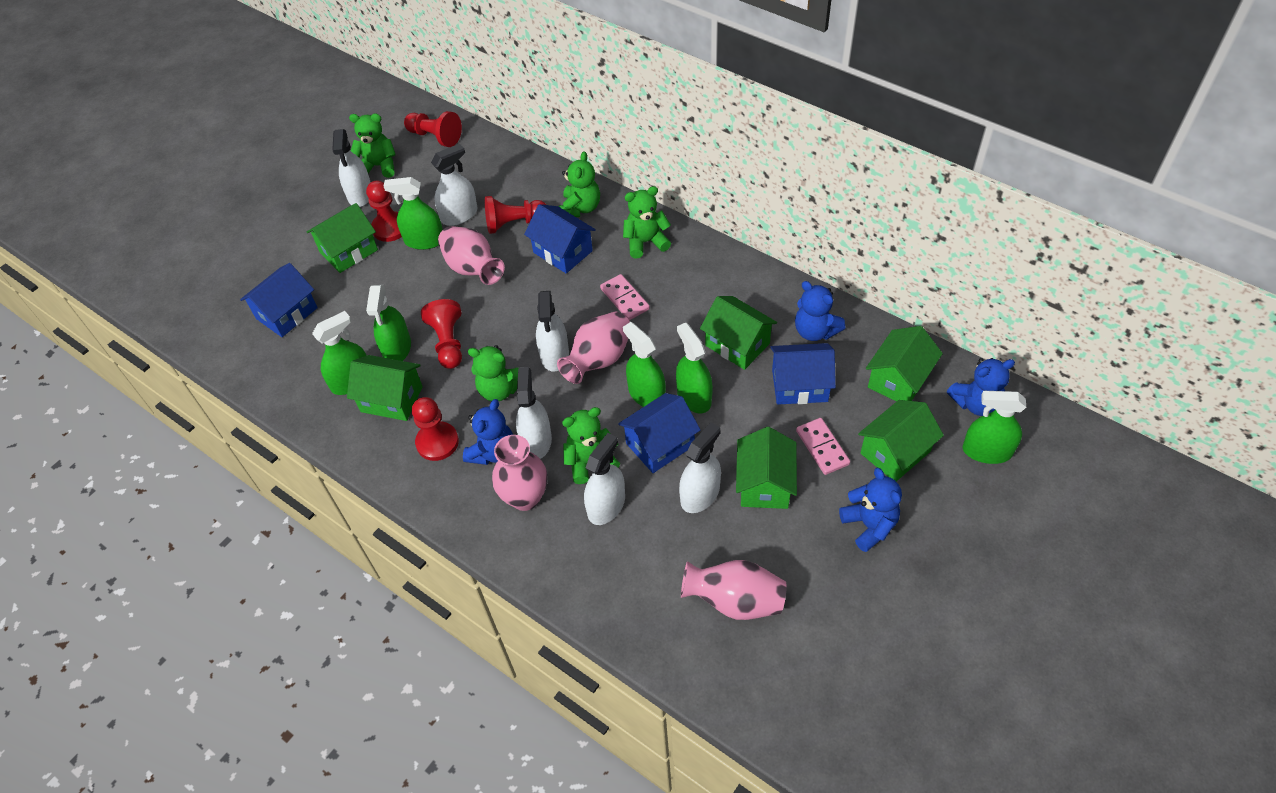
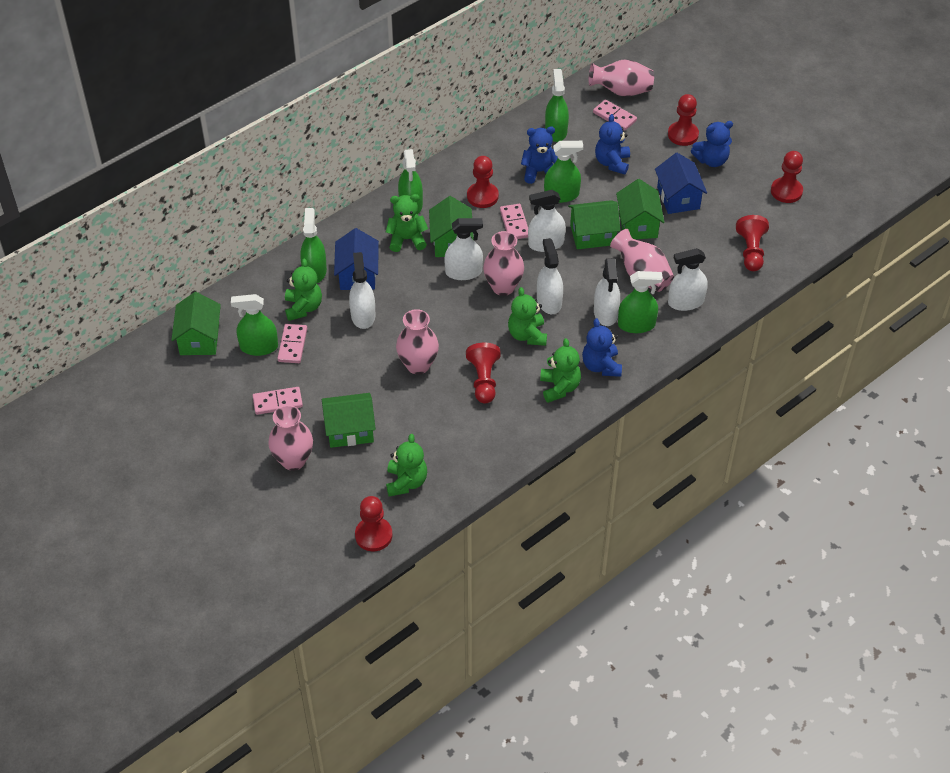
blue house: [240,263,318,337] [524,204,596,274] [618,393,701,473] [770,343,836,405] = 4 -> [334,228,379,290] [655,153,707,214] = 2
green house: [307,203,378,273] [347,355,423,421] [700,296,777,370] [736,427,797,509] [858,400,944,481] [866,326,943,402] = 6 -> [171,292,221,355] [322,393,376,448] [429,196,474,257] [568,200,621,250] [616,179,665,239] = 5
pink domino: [600,274,650,320] [796,418,850,475] = 2 -> [253,387,303,415] [277,324,307,363] [500,204,528,239] [593,100,637,131] = 4
pink vase: [438,226,505,285] [492,435,548,511] [557,312,630,384] [681,560,786,620] = 4 -> [268,405,313,471] [396,309,439,375] [483,231,524,296] [589,59,654,97] [610,229,674,292] = 5
red pawn: [366,180,402,242] [404,111,462,147] [412,397,459,461] [421,299,462,369] [485,196,546,234] = 5 -> [355,496,392,551] [466,343,501,404] [467,156,499,208] [668,94,699,146] [736,215,769,271] [771,151,803,203] = 6

